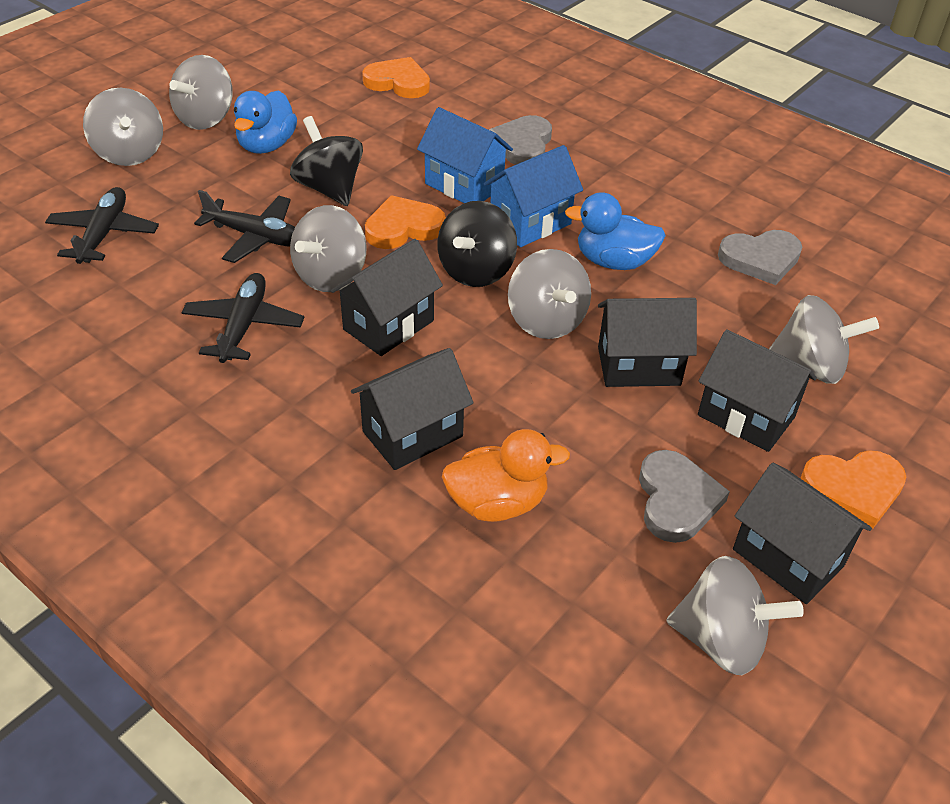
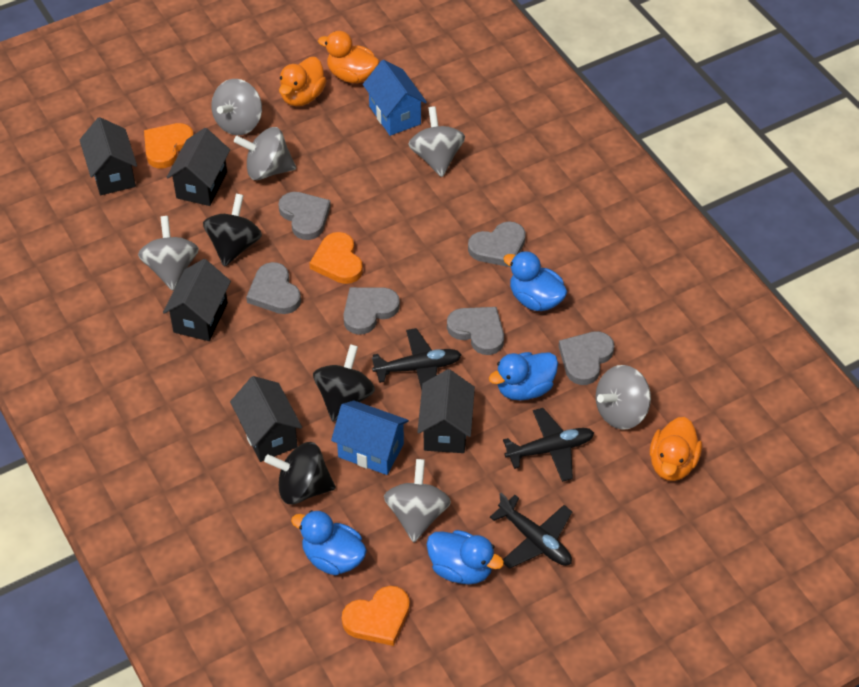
black spinning top: [290,116,363,206] [437,201,517,287] = 2 -> [203,194,262,267] [264,442,336,504] [313,344,375,422] = 3
blue duck: [234,90,297,154] [565,192,666,270] = 2 -> [291,510,367,576] [426,530,504,585] [489,352,558,400] [503,251,567,311] = 4
grey heart: [489,115,552,165] [639,450,730,543] [718,230,802,285] = 3 -> [246,262,301,314] [278,192,331,240] [343,287,400,335] [447,307,504,355] [468,221,526,267] [559,331,614,385] = 6
orange duck: [442,429,570,522] = 1 -> [279,57,327,106] [318,31,380,83] [650,417,702,481] = 3

